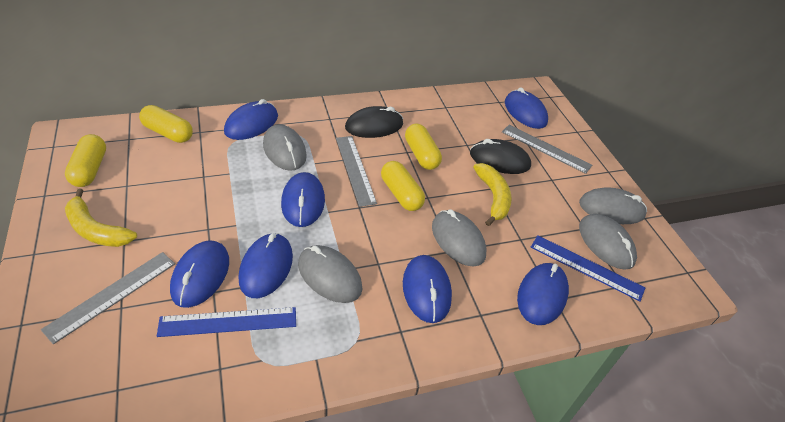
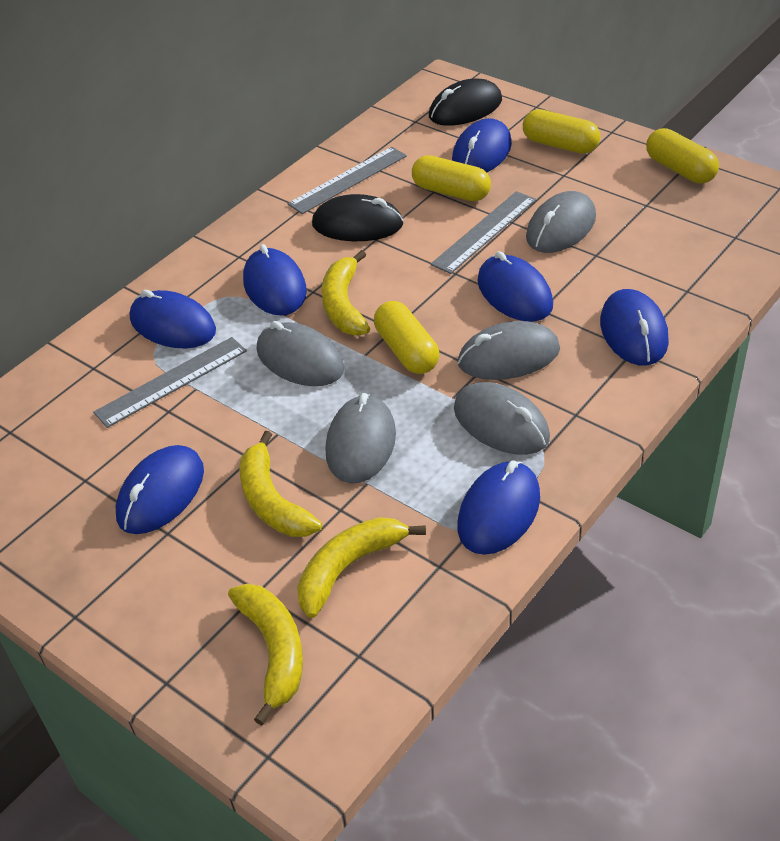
blue ruler: [157,307,296,337] [531,235,645,302] = 2 -> none = 0
yellow banana: [65,189,137,247] [473,163,512,226] = 2 -> [228,584,303,725] [239,431,322,537] [297,517,426,618] [322,250,370,336] = 4

